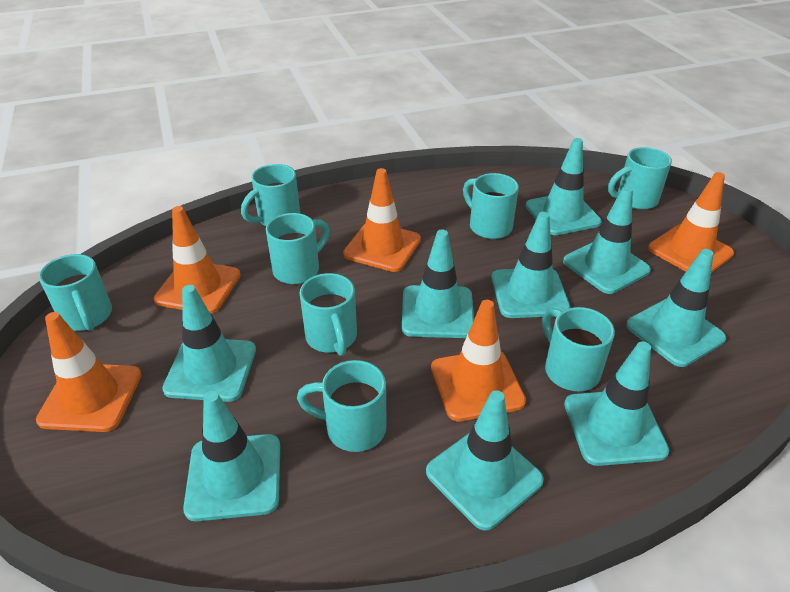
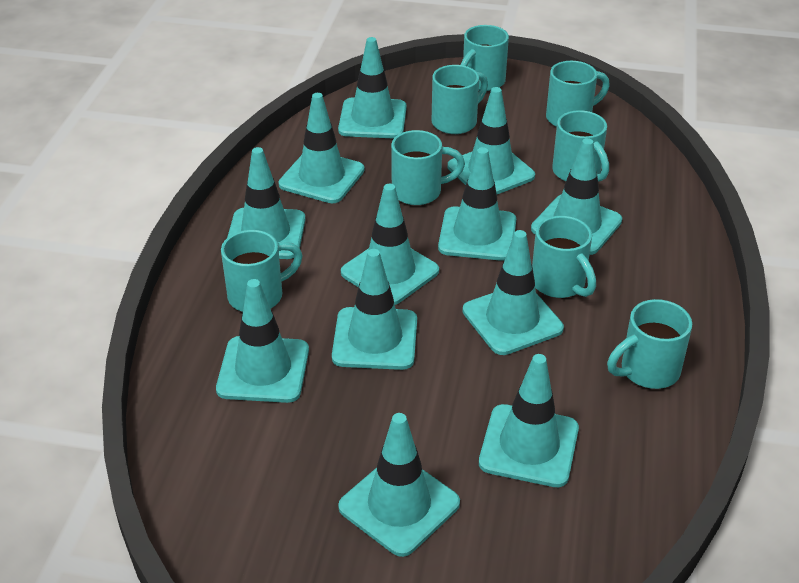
orange traffic cone: [36,312,142,432] [154,206,241,314] [343,168,421,272] [431,300,526,421] [648,172,734,273] = 5 -> none = 0
turquoise traffic cone: [162,285,256,402] [183,391,280,521] [402,230,474,338] [426,390,544,531] [491,212,571,318] [526,138,602,235] [563,186,651,294] [564,341,669,466] [626,249,726,367] = 9 -> [216,279,309,403] [227,147,306,259] [278,93,365,203] [332,249,417,370] [338,37,407,138] [338,413,460,557] [341,184,439,305] [438,147,516,261] [448,87,535,194] [463,230,564,355] [479,354,579,487] [531,138,622,255] = 12

